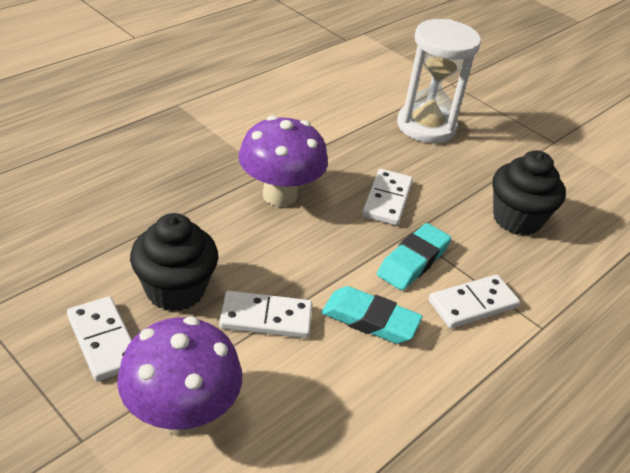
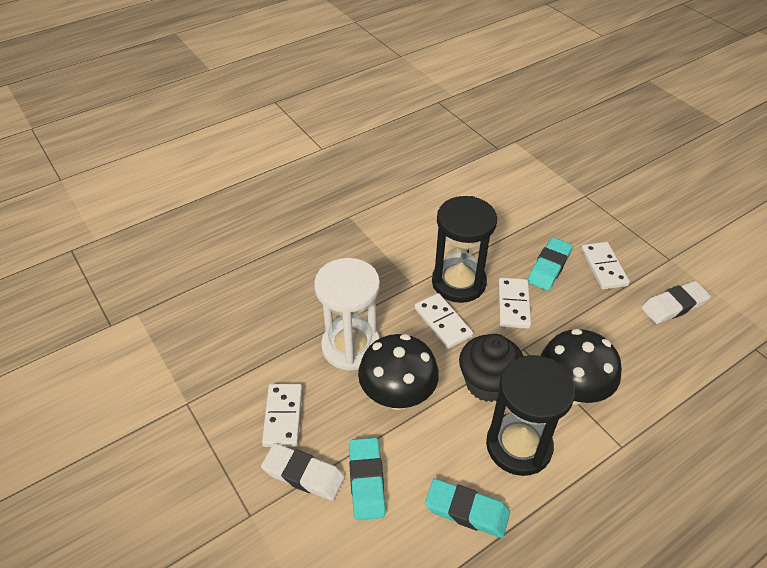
black cupcake: [130,213,219,311] [493,150,566,235] = 2 -> [459,334,523,402] = 1
black hourglass: none = 0 -> [432,196,497,303] [486,355,575,476] = 2
black mushroom: none = 0 -> [358,334,439,410] [541,329,622,405] = 2
purple mushroom: [117,316,242,435] [238,116,328,207] = 2 -> none = 0
turquoise eraser: [321,286,423,344] [377,223,452,290] = 2 -> [349,438,386,520] [425,478,510,538] [528,237,573,291] = 3
white eraser: none = 0 -> [261,443,345,501] [641,281,711,324] = 2

